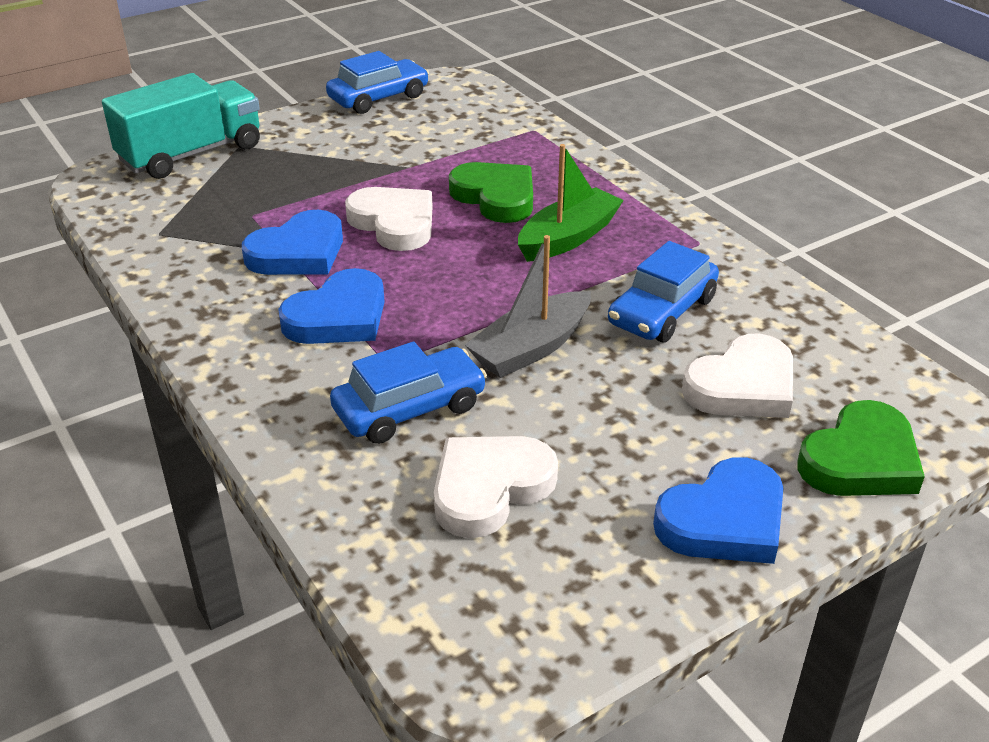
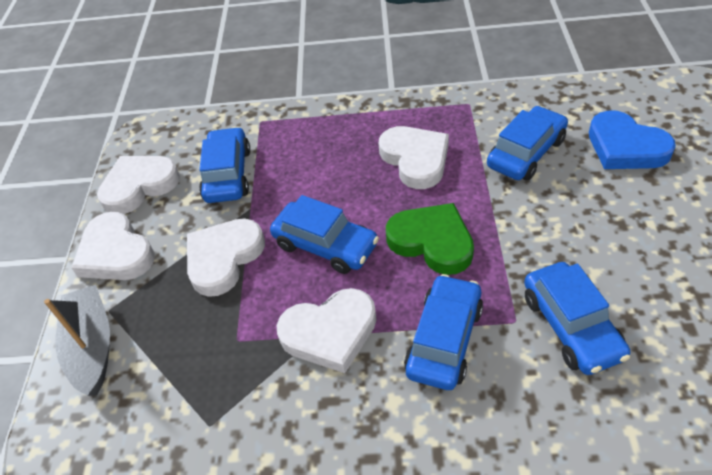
blue car: [326,51,429,114] [330,342,487,444] [608,241,719,343] = 3 -> [199,127,250,203] [270,195,379,274] [404,274,483,390] [487,106,568,181] [524,262,630,375] = 5
blue heart: [242,210,343,275] [278,268,385,344] [653,457,783,564] = 3 -> [589,110,676,169] = 1
green boat: [518,144,624,262] = 1 -> none = 0
green heart: [449,162,533,223] [797,400,925,496] = 2 -> [386,203,474,275] = 1
turquoise truck: [102,73,260,179] = 1 -> none = 0
white heart: [345,187,433,251] [434,436,558,538] [682,334,793,418] = 3 -> [71,212,155,280] [97,156,180,214] [187,218,265,297] [277,288,377,373] [378,126,449,189] = 5

